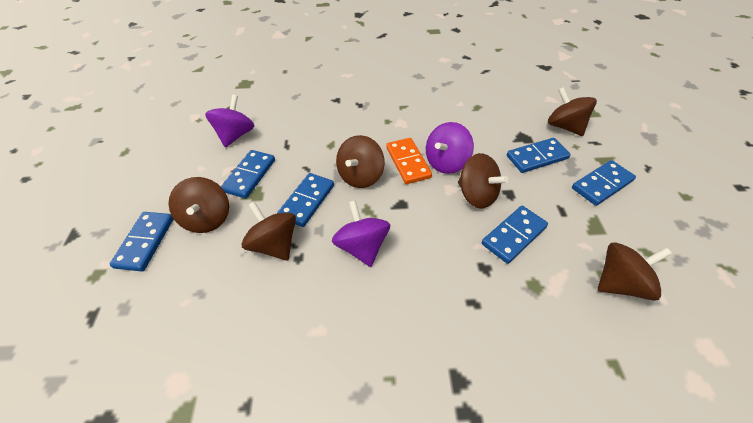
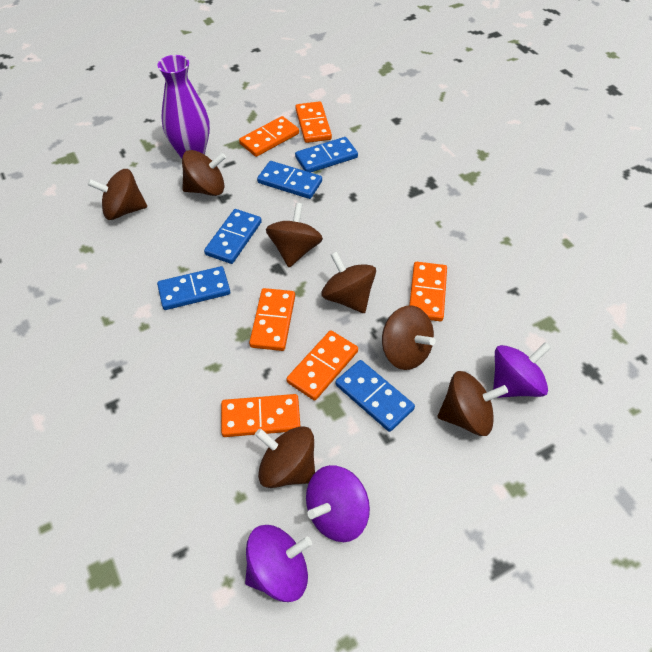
blue domino: [110,212,174,272] [221,150,275,198] [277,173,334,227] [482,206,548,264] [507,138,571,173] [572,160,636,206] = 6 -> [157,266,230,310] [204,209,262,264] [257,161,322,199] [295,137,358,173] [335,360,415,432] = 5
brown spinning top: [168,177,229,233] [241,201,296,261] [336,135,385,188] [458,153,508,209] [548,87,597,136] [598,242,672,301] = 6 -> [87,169,147,220] [182,150,226,196] [255,426,315,488] [266,203,323,267] [321,251,376,313] [382,305,435,370] [438,371,508,436] = 7
orange domino: [386,138,432,184] = 1 -> [221,394,300,437] [239,116,299,157] [249,288,295,351] [286,330,358,401] [295,101,332,143] [409,262,447,321] = 6
purple vase: none = 0 -> [157,55,210,159] = 1

